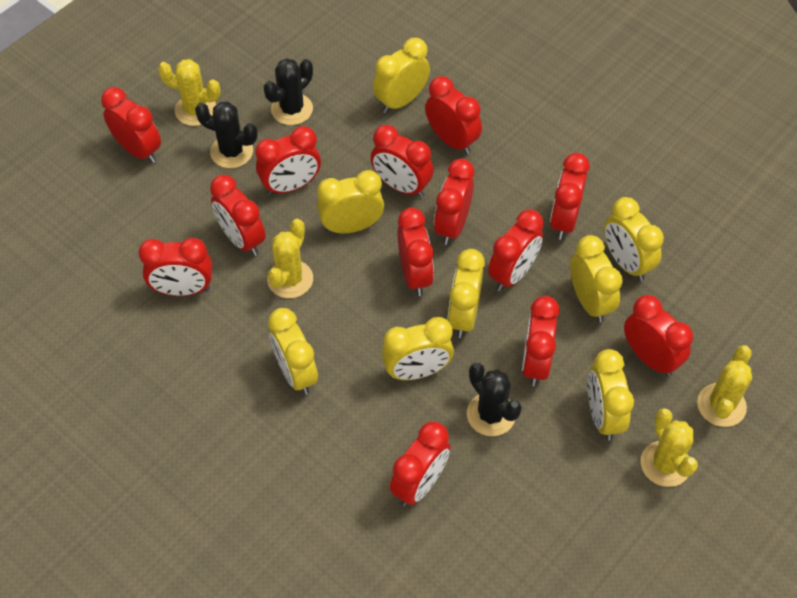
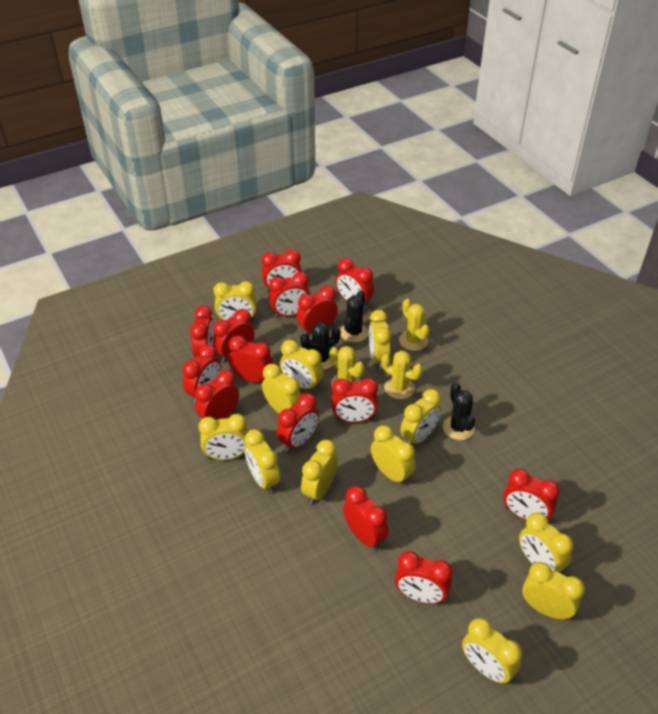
red clock: [101,87,161,163] [138,238,212,296] [210,175,266,256] [255,126,321,195] [371,125,434,198] [390,421,450,506] [397,207,434,296] [425,76,482,154] [434,159,474,245] [488,210,544,291] [522,296,560,386] [550,153,590,240] [624,295,693,376] = 13 -> [182,344,221,403] [190,306,214,357] [195,370,239,420] [213,309,255,362] [229,336,273,383] [261,249,302,293] [269,272,310,318] [277,393,319,452] [297,286,338,334] [331,378,378,422] [336,258,374,309] [343,486,389,550] [395,551,453,604] [503,469,560,520] = 14
yellow cactus: [158,59,221,126] [267,219,313,298] [641,408,698,487] [697,345,752,427] = 4 -> [330,346,364,386] [381,351,423,399] [399,299,430,351] = 3
yellow clock: [268,308,318,395] [317,170,384,233] [373,38,430,113] [382,317,454,380] [448,249,485,338] [570,235,623,323] [588,349,634,441] [604,197,664,281] = 8 -> [199,414,248,460] [213,281,256,321] [244,429,280,493] [262,364,301,413] [280,340,324,391] [301,439,338,505] [369,310,391,370] [371,425,416,486] [400,389,441,444] [462,618,522,684] [519,513,573,573] [522,562,585,620] = 12

